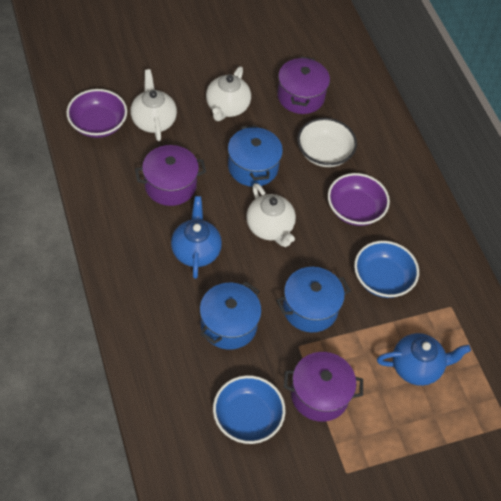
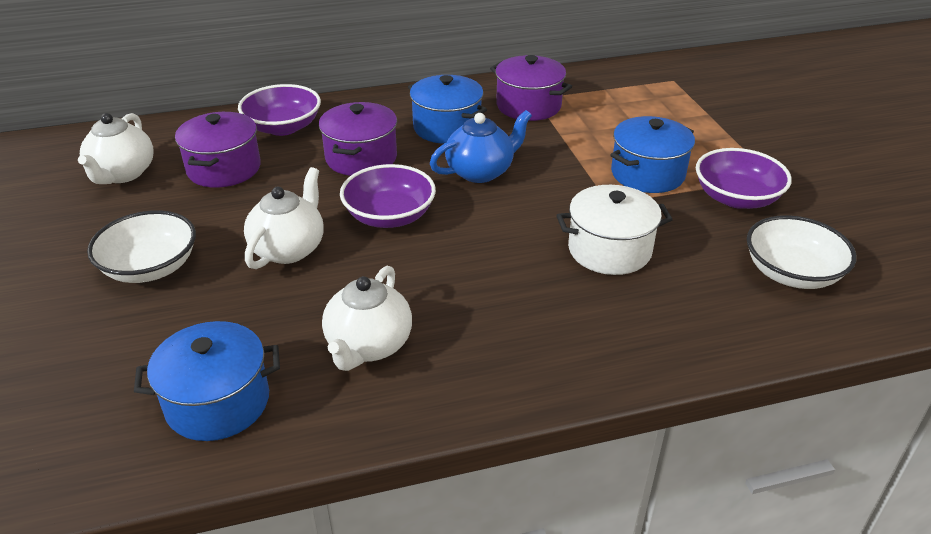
blue bowl: [213,375,285,444] [354,241,419,298] = 2 -> none = 0
blue teapot: [171,196,222,279] [377,333,471,386] = 2 -> [430,110,532,183] = 1
purple bowl: [66,89,127,138] [328,173,390,226] = 2 -> [238,84,321,136] [340,164,436,228] [696,148,792,209] = 3
white bowl: [297,118,357,167] = 1 -> [87,210,196,283] [747,215,856,289] = 2
white pot: none = 0 -> [556,185,673,275] = 1

